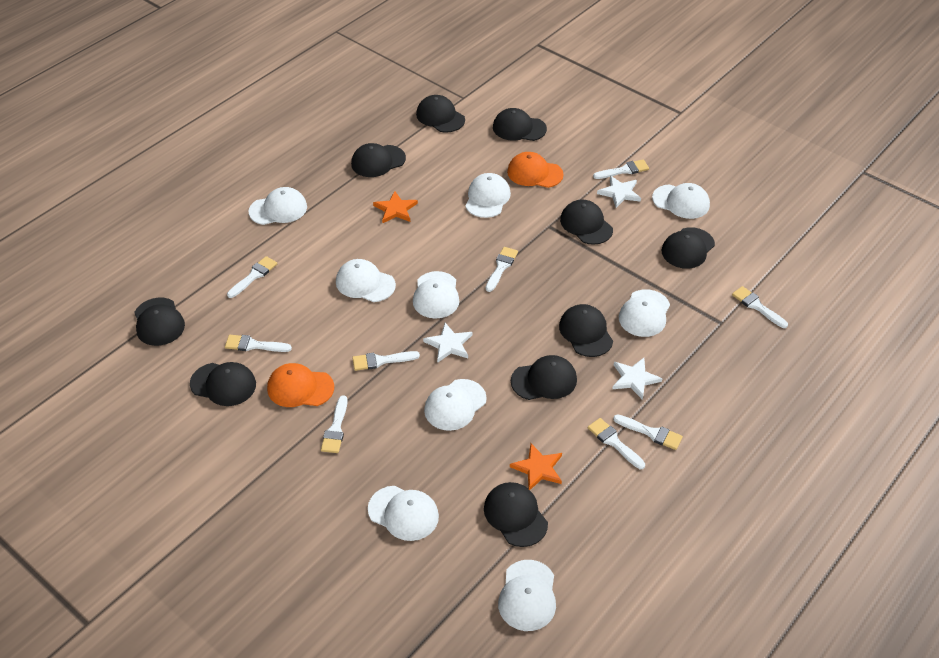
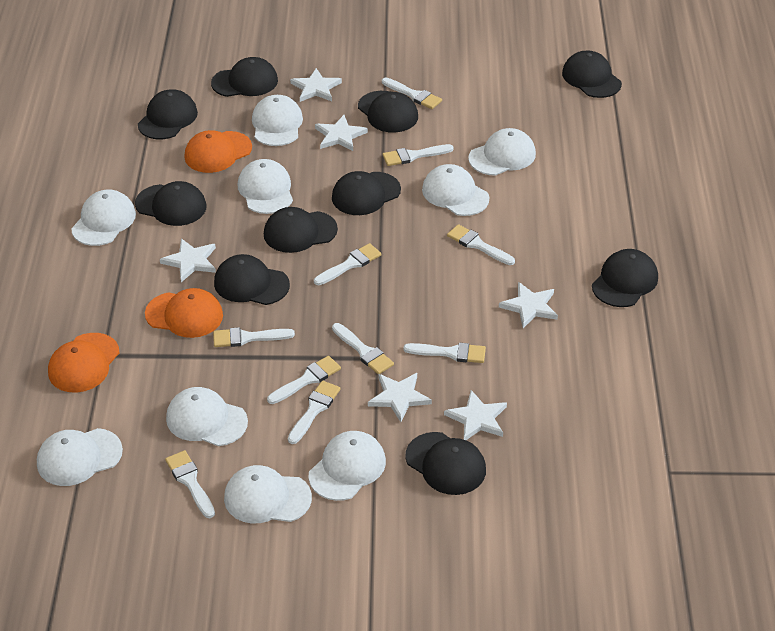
orange cap: [267,363,334,407] [507,152,563,188] = 2 -> [48,333,119,393] [145,288,223,338] [184,130,252,173] = 3
orange star: [373,191,418,223] [510,443,562,490] = 2 -> none = 0
white brush: [225,335,292,352] [227,256,277,298] [321,395,348,453] [352,351,420,371] [486,247,518,292] [588,418,645,469] [593,159,649,179] [613,414,683,450] [732,286,788,328] = 9 -> [165,450,215,518] [213,327,295,347] [267,356,341,404] [288,381,341,444] [314,243,382,285] [332,323,394,375] [382,78,442,109] [383,144,454,166] [403,343,486,363] [447,224,515,265] = 10
white star: [423,323,472,363] [597,176,641,208] [612,358,663,400] = 3 -> [160,239,216,282] [290,68,342,102] [315,115,368,151] [368,373,432,422] [444,390,507,440] [499,282,558,328] = 6

